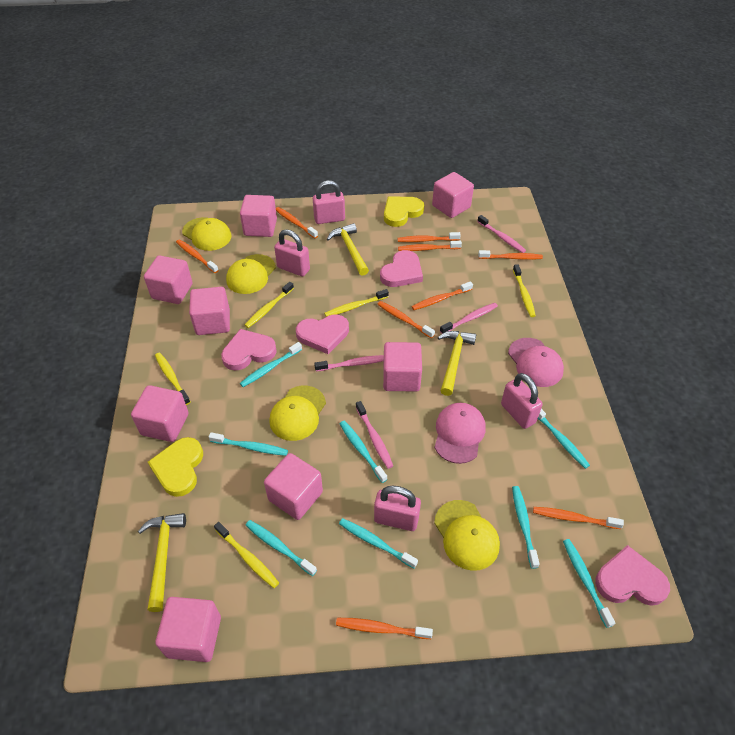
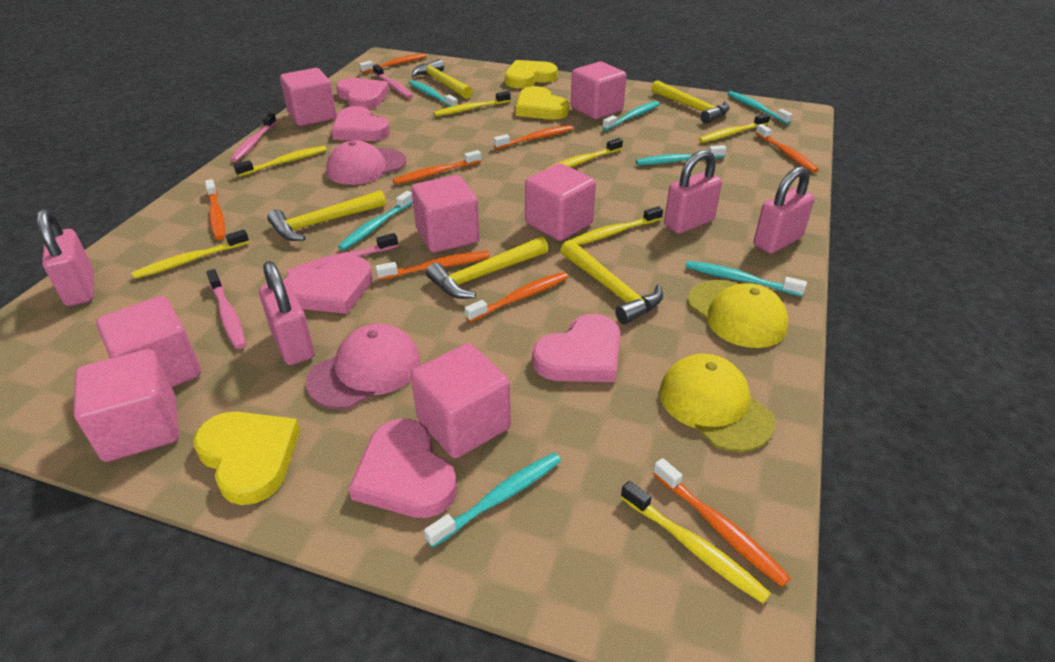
orange toothbrush: [176,239,219,273] [276,207,318,239] [336,618,433,639] [377,301,435,338] [398,232,461,242] [398,241,462,251] [411,281,473,310] [478,250,543,260] [533,507,624,529] = 9 -> [205,179,225,240] [359,53,427,73] [375,251,490,280] [393,150,481,184] [465,272,568,322] [493,125,573,149] [653,458,791,587] [755,124,819,173] = 8
pink cube: [131,385,189,442] [144,255,193,304] [155,597,221,662] [189,287,230,335] [240,195,277,237] [264,453,323,520] [383,342,422,392] [432,172,474,218] = 8 -> [73,349,179,462] [96,296,201,387] [280,68,337,126] [411,175,480,253] [411,343,511,459] [525,163,596,241] [571,62,626,119] = 7
pink heart: [221,329,277,371] [296,315,349,354] [380,250,423,287] [595,545,670,606] = 4 -> [284,255,373,314] [332,106,390,141] [336,78,389,110] [348,419,457,518] [532,314,621,382] = 5
turquoise toothbrush: [209,432,288,456] [240,342,302,387] [246,520,317,576] [339,421,387,483] [339,518,418,569] [512,486,540,569] [538,409,590,469] [563,539,615,628] = 8 -> [338,191,413,250] [409,80,458,107] [424,453,561,548] [602,101,660,131] [636,145,727,165] [685,261,807,296] [727,91,793,124] = 7
yellow cap: [182,217,232,251] [226,254,276,294] [269,386,326,441] [434,500,500,571] = 4 -> [659,354,775,452] [688,280,789,348] = 2
yellow hammer: [138,513,186,612] [327,223,369,276] [438,331,476,396] = 3 -> [267,190,386,241] [411,59,473,99] [426,236,549,299] [560,240,663,324] [651,80,730,124] = 5
yellow heart: [148,437,203,497] [384,196,424,227] = 2 -> [193,412,300,505] [505,60,558,88] [516,86,569,120] = 3
yellow toothbrush: [155,353,190,405] [214,522,279,588] [245,282,294,328] [324,289,389,317] [513,264,536,317] = 5 -> [132,229,249,279] [234,146,327,177] [434,91,511,116] [546,138,623,169] [571,206,663,245] [621,481,771,604] [698,113,770,143] = 7

